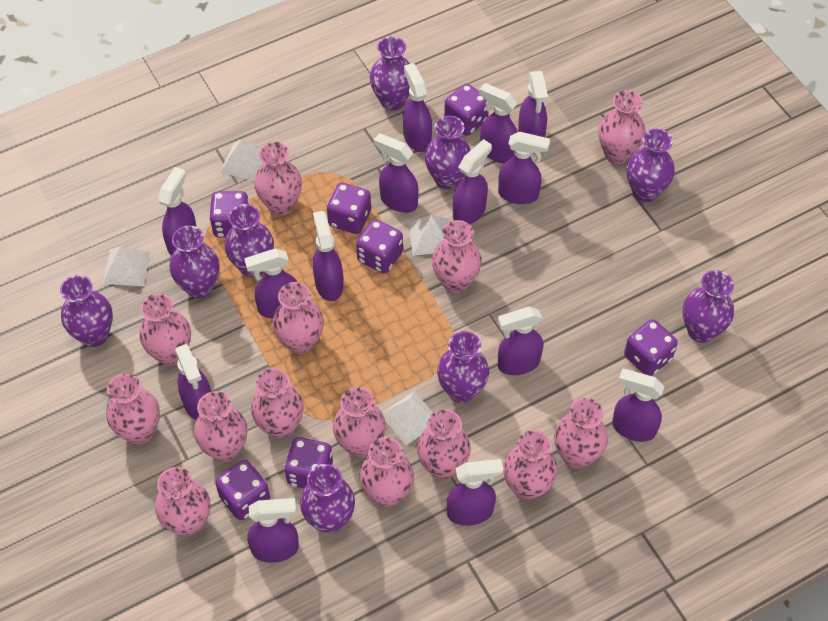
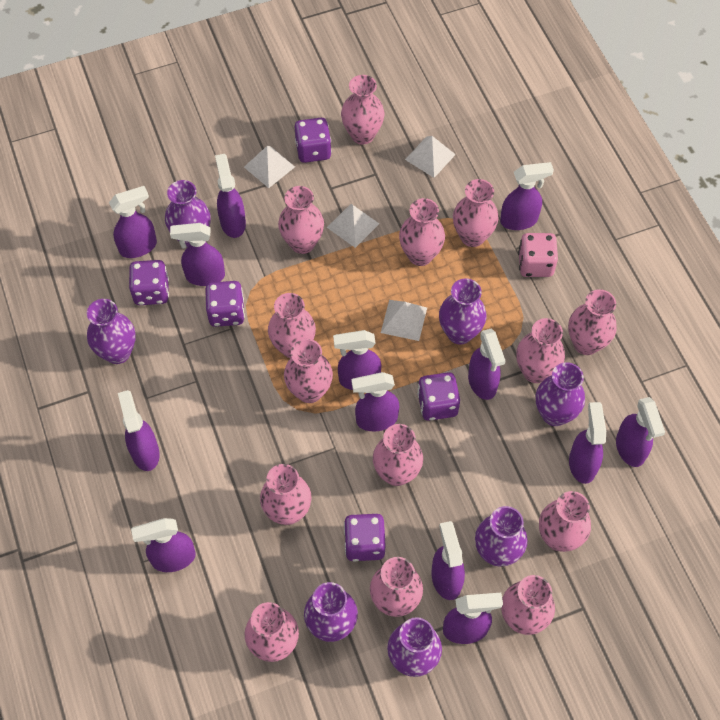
pink dice: none = 0 -> [518,233,558,277] = 1
purple dice: [209,191,249,238] [215,460,270,520] [284,437,333,488] [327,183,371,234] [356,219,403,274] [444,84,489,136] [624,319,677,376] = 7 -> [129,260,169,305] [205,281,245,327] [295,118,332,163] [344,514,385,562] [417,372,460,421] = 5
purple spray bottle: [158,167,196,256] [175,344,211,420] [244,248,297,318] [247,498,299,563] [313,211,343,301] [374,133,419,213] [403,63,432,152] [447,459,503,526] [453,139,492,224] [479,83,518,164] [498,132,550,204] [498,307,543,375] [518,71,548,137] [612,369,664,442] = 14 -> [109,186,157,258] [118,390,160,471] [131,518,196,572] [170,223,225,286] [215,154,246,238] [333,330,381,390] [351,372,399,431] [432,521,465,600] [443,593,503,644] [468,329,506,400] [500,162,554,230] [569,402,606,484] [616,397,665,467] = 13
purple vase: [60,275,113,347] [170,225,219,298] [225,204,274,277] [300,464,355,533] [370,36,410,110] [425,116,471,189] [437,331,489,403] [627,129,675,202] [683,270,734,343] = 9 -> [87,299,136,364] [165,180,211,248] [304,582,358,642] [387,617,442,677] [439,278,486,345] [475,506,528,567] [536,362,585,426] = 7

